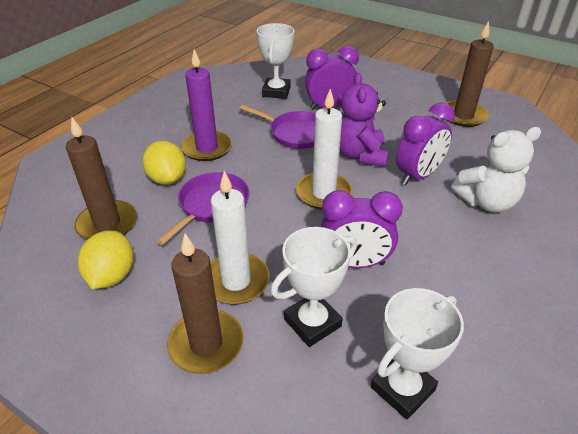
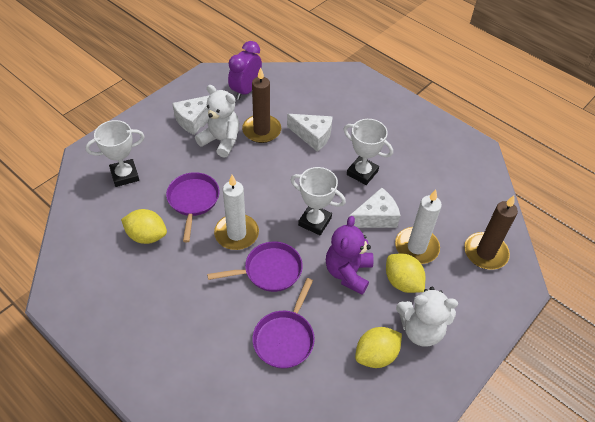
brown candle: [66,117,137,240] [167,233,244,374] [446,21,494,127] = 3 -> [242,67,281,143] [464,196,518,270] = 2
purple candle: [181,49,232,161] = 1 -> none = 0
purple clock: [305,46,359,110] [321,190,403,268] [396,103,455,185] = 3 -> [228,41,262,100] = 1
purple pan: [157,172,250,245] [240,105,316,149] = 2 -> [166,172,220,242] [207,241,303,292] [252,278,315,368] = 3
white cheese: none = 0 -> [172,95,210,135] [287,114,333,152] [349,188,400,228] = 3
white teddy bear: [451,127,541,213] = 1 -> [195,85,240,158] [396,287,458,347] = 2
yellow lemon: [78,230,134,289] [142,141,186,185] = 2 -> [121,209,167,244] [355,327,402,368] [386,254,425,293] = 3

